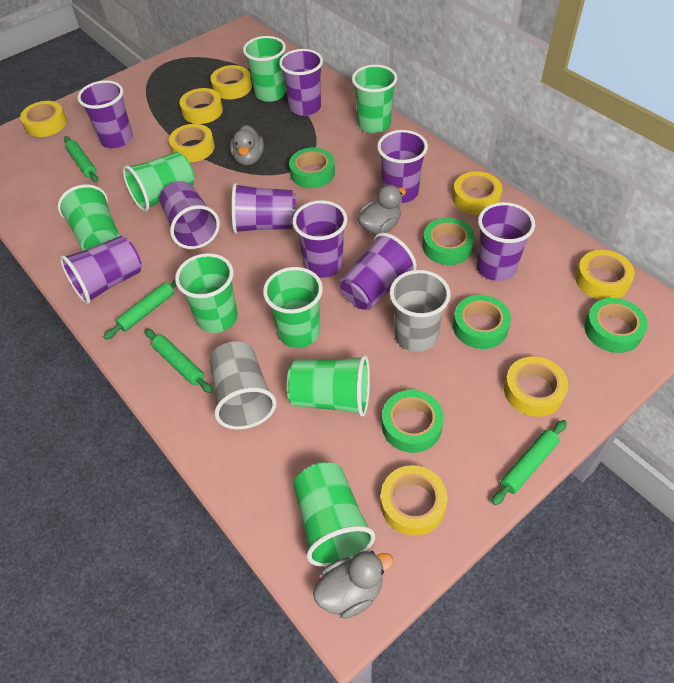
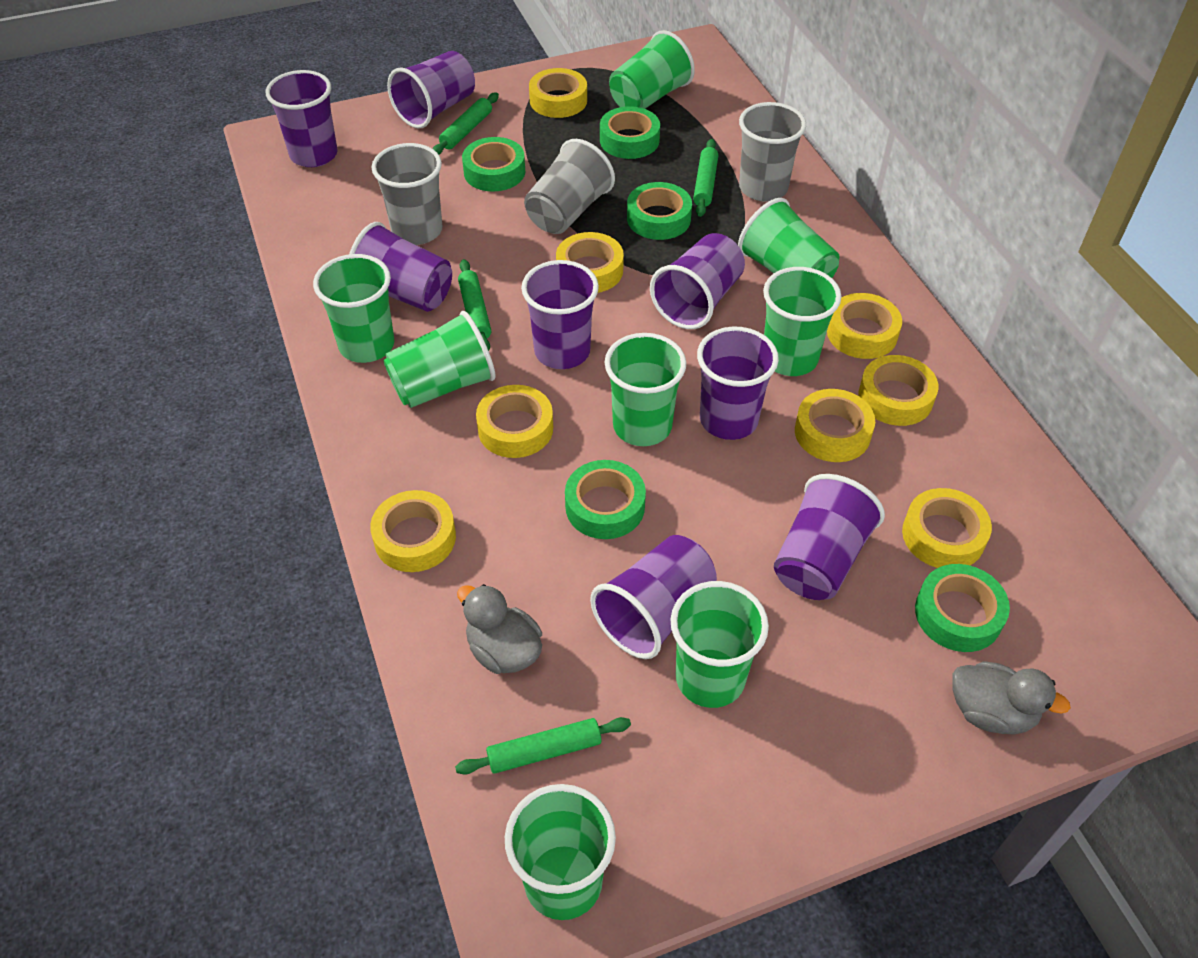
grey cup: [210,341,277,429] [390,270,451,352] = 2 -> [372,143,442,245] [524,139,615,234] [739,102,806,201] = 3
grey duck: [230,125,264,166] [313,551,394,619] [358,185,406,234] = 3 -> [457,584,542,674] [952,661,1071,734] = 2
purple cup: [60,236,142,304] [77,80,133,148] [160,181,220,249] [232,183,296,234] [279,49,323,116] [292,200,347,278] [339,232,416,310] [377,130,428,203] [476,202,535,281] = 9 -> [266,70,337,167] [349,222,452,312] [387,51,475,129] [521,260,599,369] [590,535,717,659] [650,233,745,329] [697,327,779,440] [774,474,885,600] = 8

